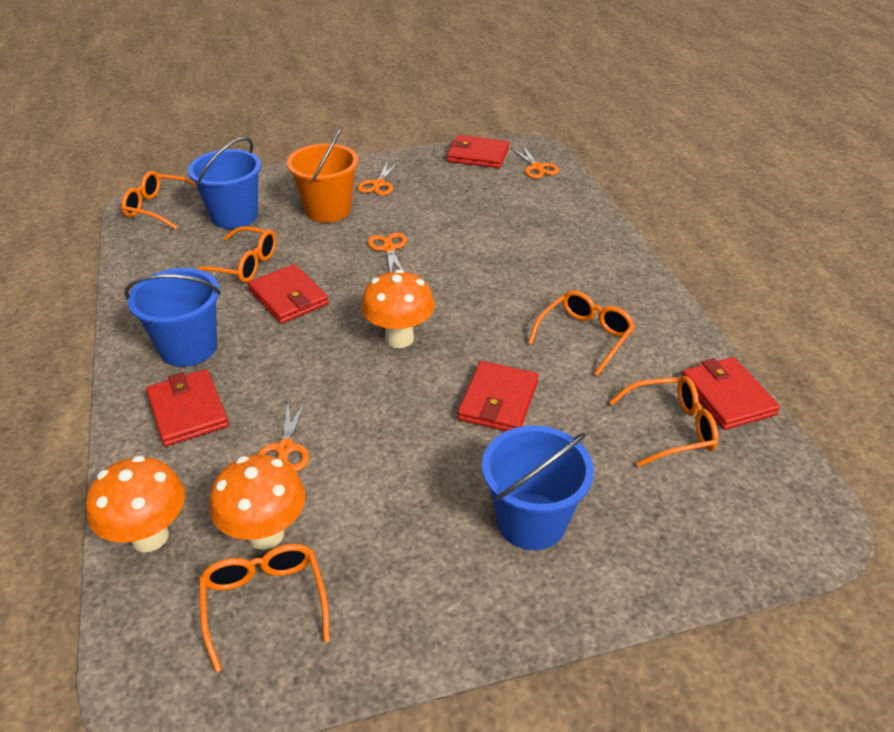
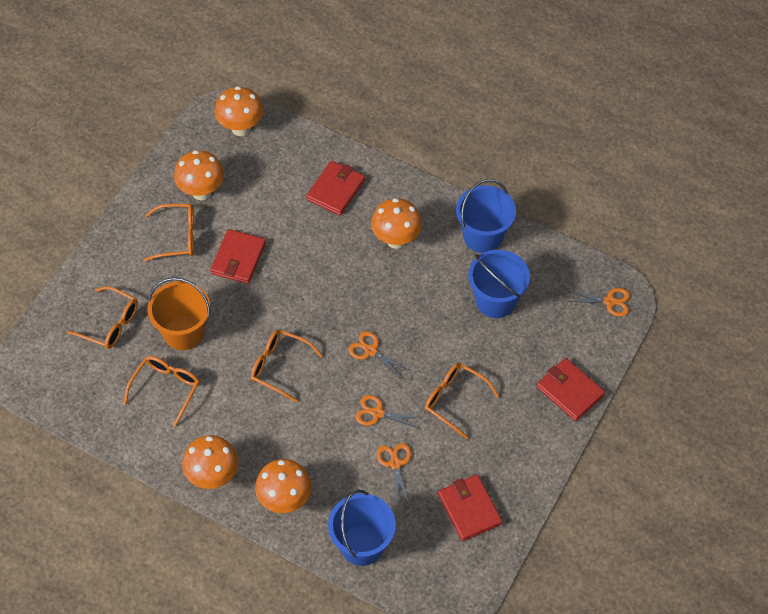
orange mushroom: [86,456,185,552] [209,455,306,550] [361,269,435,348] = 3 -> [174,150,224,200] [182,435,239,489] [215,86,264,136] [255,459,312,513] [371,198,422,249] = 5
red wallet: [146,369,229,447] [248,264,329,324] [447,135,509,168] [457,361,538,431] [681,357,780,430] = 5 -> [210,229,266,284] [306,161,365,216] [438,475,503,541] [537,358,605,421] = 4

